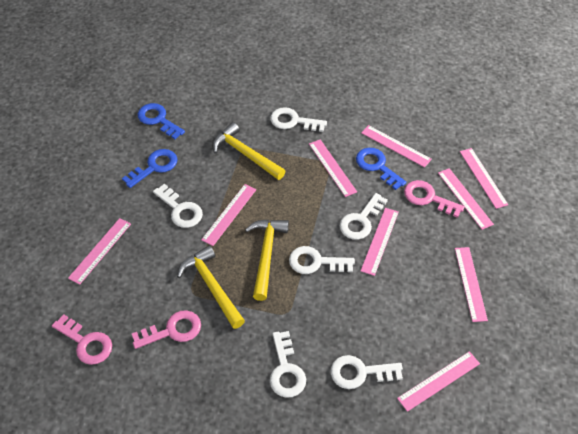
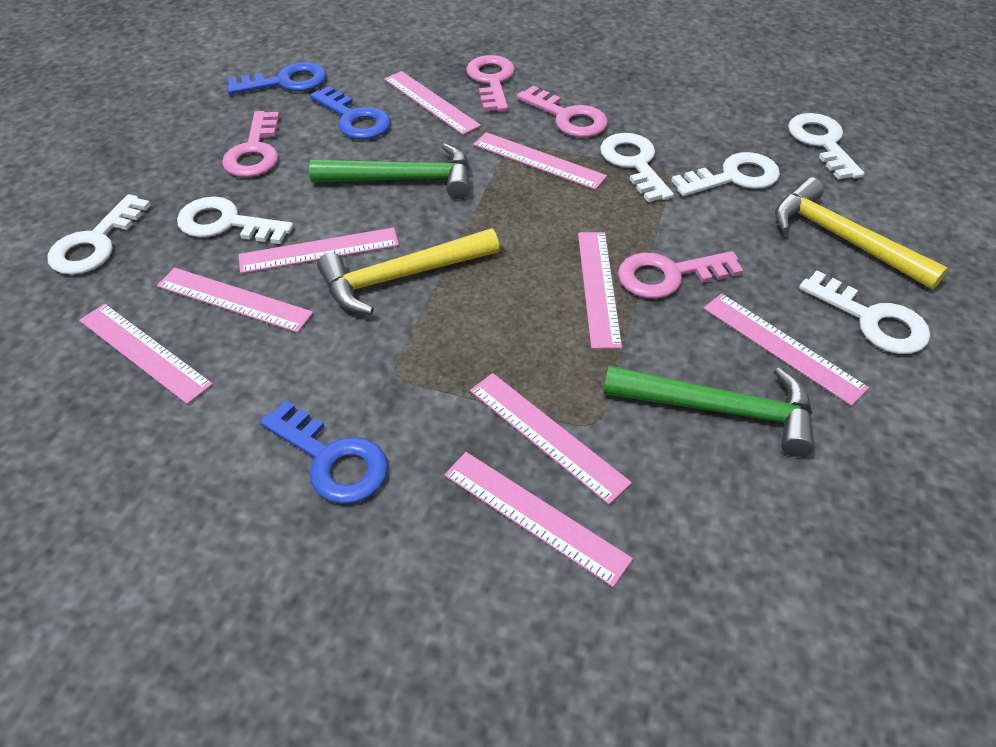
green hammer: none = 0 -> [309,143,470,199] [603,365,815,457] = 2
pink key: [52,314,112,365] [132,310,201,349] [404,180,465,218] = 3 -> [222,111,279,177] [466,55,515,111] [517,86,608,137] [618,251,744,299] = 4
yellow hammer: [177,245,245,329] [212,122,286,180] [245,220,289,301] = 3 -> [317,228,500,315] [775,177,948,290] = 2

